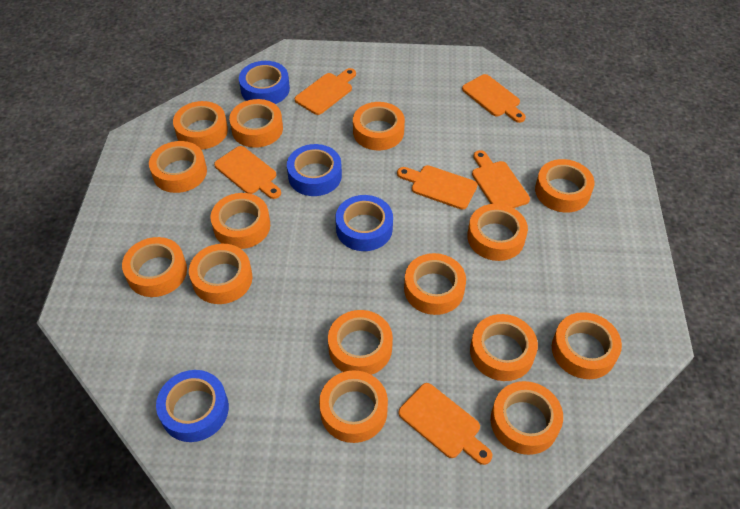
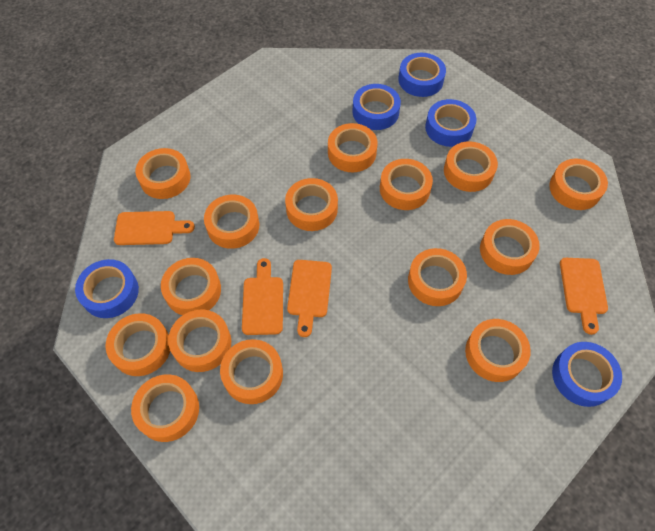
blue tape: [156,370,229,442] [239,61,290,104] [287,144,342,196] [335,195,393,251] = 4 -> [75,259,139,318] [352,84,401,130] [398,53,446,97] [425,99,476,147] [552,342,622,407] = 5
orange cutting board: [214,146,281,199] [295,68,356,115] [397,165,478,209] [398,383,492,465] [462,74,526,123] [472,150,530,208] = 6 -> [114,211,195,245] [242,258,283,335] [287,260,332,337] [560,258,608,335] = 4

